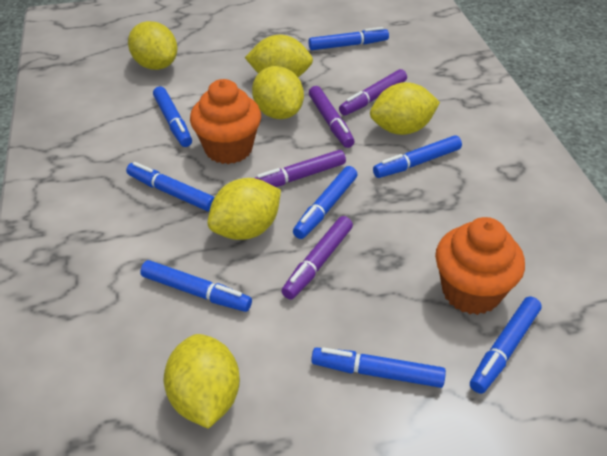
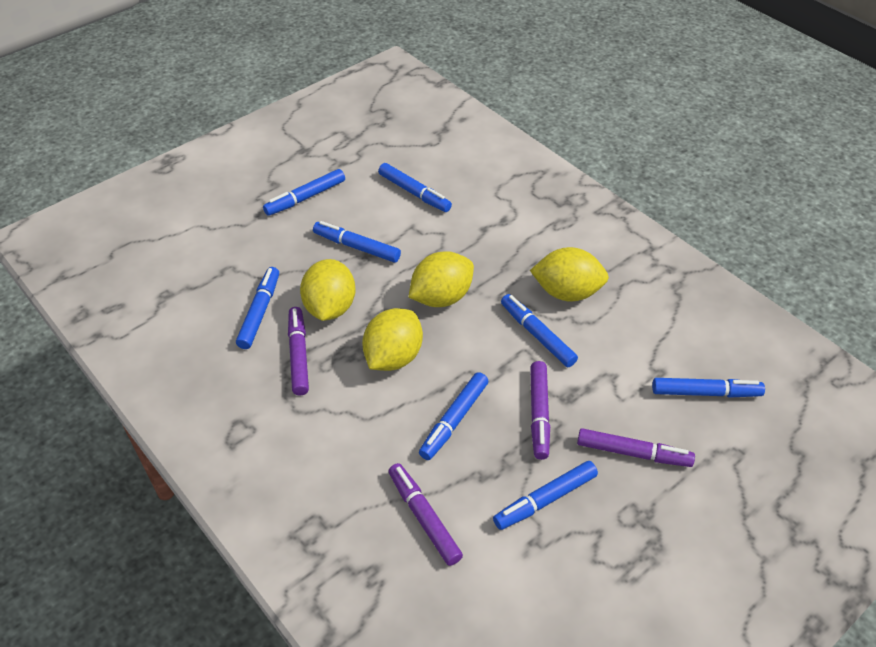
orange cupcake: [190,79,261,164] [435,217,525,315] = 2 -> none = 0
yellow lemon: [128,21,177,70] [164,334,240,429] [207,178,281,240] [245,35,313,77] [252,66,304,119] [370,82,440,135] = 6 -> [300,259,356,321] [362,308,423,371] [409,251,474,307] [530,247,609,301] = 4

